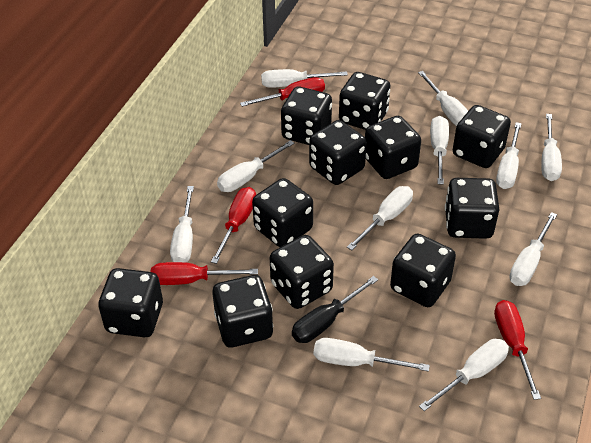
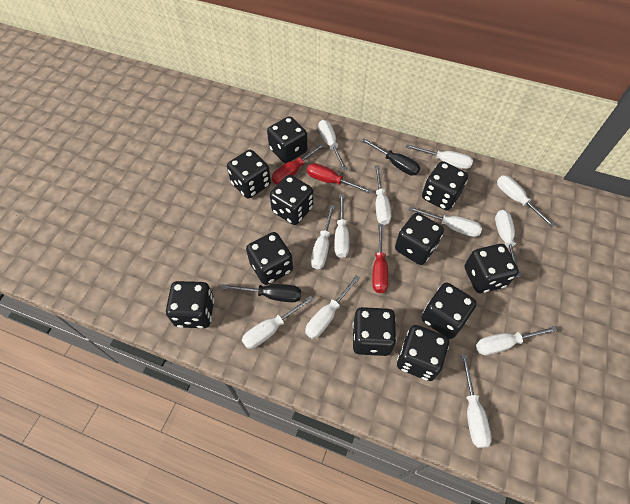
black screwdriver: [292,276,378,343] = 1 -> [221,284,301,302] [361,138,420,176] = 2
red screwdriver: [151,262,258,285] [211,187,256,264] [240,77,325,107] [494,300,541,400] = 4 -> [272,143,325,184] [307,163,373,194] [372,224,388,293] = 3
white screwdriver: [170,186,194,263] [217,140,295,192] [261,69,348,88] [314,338,430,372] [347,186,413,250] [418,71,468,126] [419,339,509,411] [430,116,449,185] [496,122,522,189] [509,212,557,286] [541,114,562,181] = 11 -> [242,296,314,349] [305,275,360,339] [311,205,335,269] [318,120,347,170] [334,194,349,258] [375,165,391,225] [406,144,473,169] [409,207,482,237] [461,355,492,448] [476,326,557,355] [495,210,521,277] [497,175,555,228] = 12

